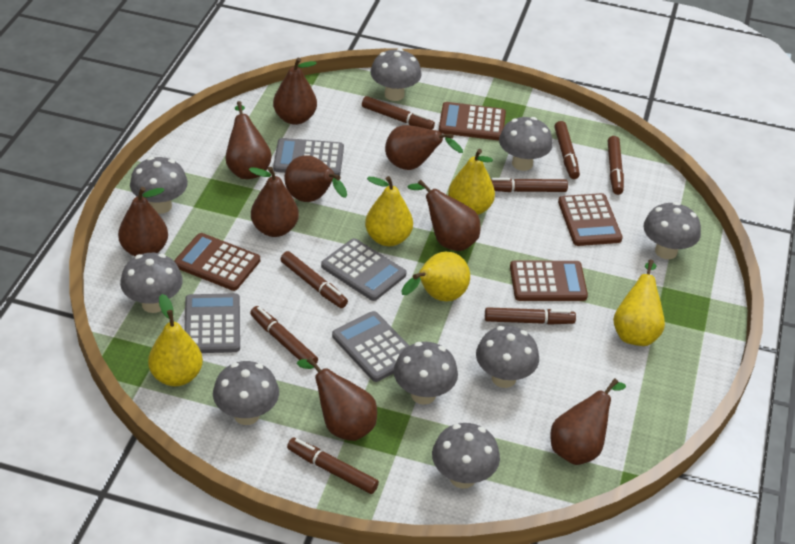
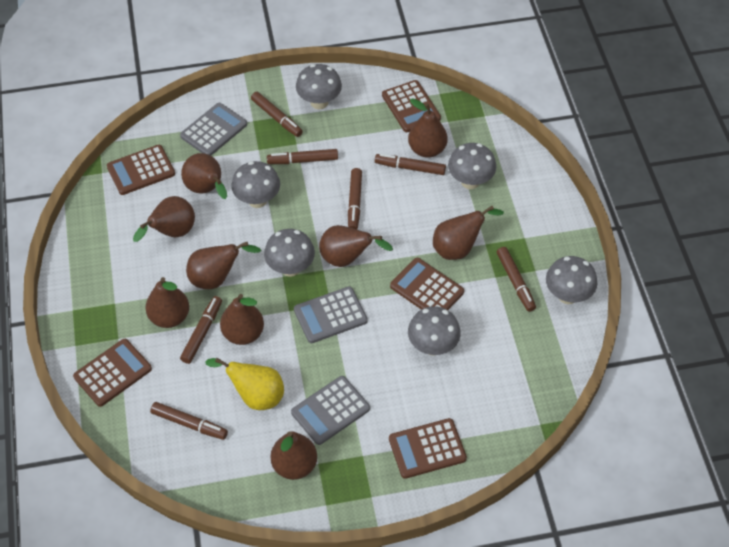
brown calculator: [174,233,260,291] [439,102,506,141] [510,261,588,301] [558,193,623,246] = 4 -> [73,339,152,407] [107,145,175,195] [382,80,441,132] [389,418,467,479] [390,258,464,310] = 5
brown marker: [250,306,318,364] [280,251,348,308] [287,438,379,494] [362,96,435,130] [485,307,576,325] [491,178,568,192] [554,121,580,179] [608,136,624,195] = 8 -> [150,402,228,440] [180,296,222,364] [251,92,303,137] [267,149,338,164] [348,168,362,229] [375,154,446,175] [497,247,536,312] = 7
grey calculator: [184,293,240,353] [273,138,344,176] [321,238,407,301] [332,311,409,382] = 4 -> [180,103,247,156] [291,376,370,445] [294,287,368,343] = 3
grey mushroom: [120,253,183,313] [130,157,188,214] [213,361,279,425] [370,48,422,101] [394,342,458,405] [432,423,500,488] [476,326,539,388] [499,117,553,171] [643,202,701,259] = 9 -> [231,161,280,208] [264,229,315,277] [296,64,342,109] [408,306,461,356] [448,143,496,189] [546,256,597,304] = 6
yellow pear: [148,294,203,386] [365,176,413,246] [401,252,470,301] [448,149,495,215] [613,260,665,346] = 5 -> [205,358,284,410] = 1

